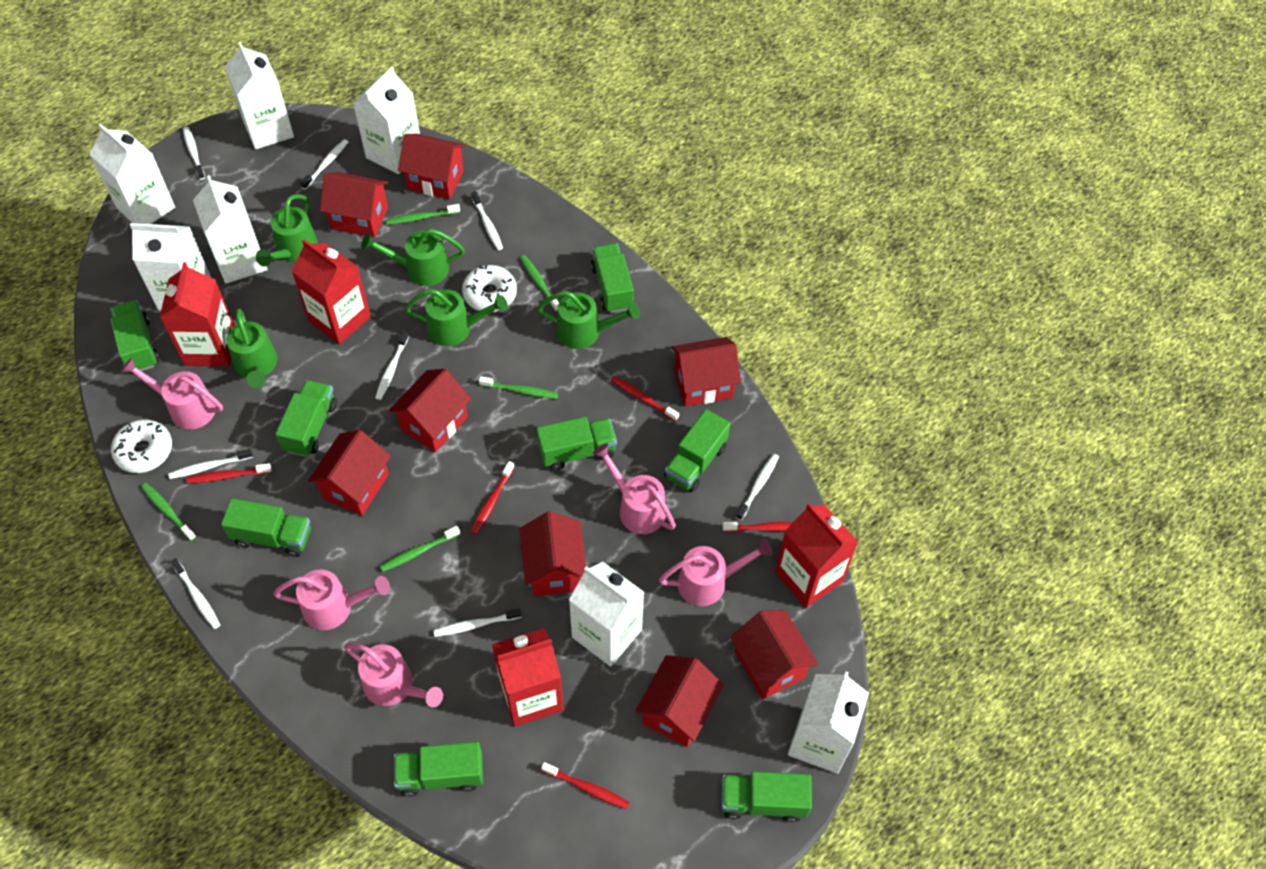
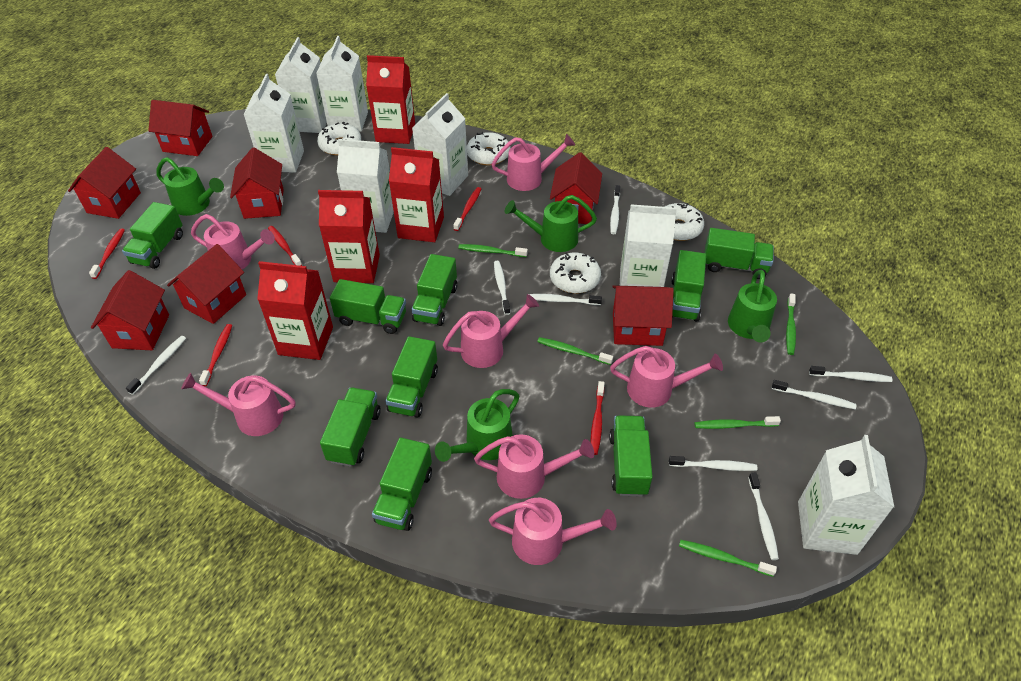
green truck: [110,300,159,371] [221,498,311,557] [275,380,337,457] [394,742,483,797] [537,417,617,471] [591,243,634,313] [664,409,730,492] [721,772,812,822] = 8 -> [122,202,183,269] [320,387,381,467] [330,279,406,334] [372,438,432,531] [385,336,438,418] [411,254,457,326] [609,415,653,497] [671,250,706,322] [705,228,774,279] = 9
green watering can: [226,309,278,388] [256,194,318,266] [361,229,465,286] [405,289,508,346] [537,291,640,349] = 5 -> [156,157,224,216] [435,389,519,462] [505,195,597,252] [728,270,777,343] = 4
pink watering can: [121,357,223,430] [273,569,390,630] [344,643,443,708] [592,443,676,534] [659,538,773,606] = 5 -> [181,373,295,436] [191,214,275,269] [443,294,539,368] [474,434,594,499] [489,498,617,565] [491,134,575,191] [610,346,723,408] = 7
red house: [308,430,391,516] [320,172,388,238] [389,369,471,452] [398,134,465,200] [519,511,586,597] [636,655,724,747] [671,337,741,407] [730,610,818,699] = 8 -> [68,147,141,219] [91,270,169,350] [148,100,213,156] [167,244,246,324] [230,147,284,219] [550,152,602,224] [612,285,674,346] = 7
white donut: [111,419,172,473] [462,265,517,312] = 2 -> [317,122,361,156] [467,132,510,165] [550,252,601,294] [664,203,704,241] = 4

